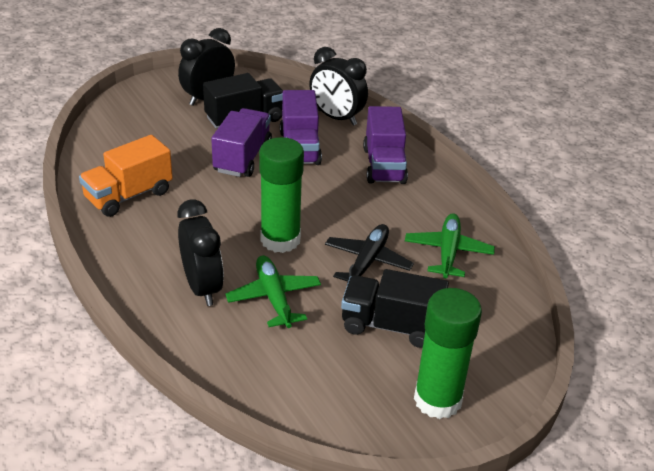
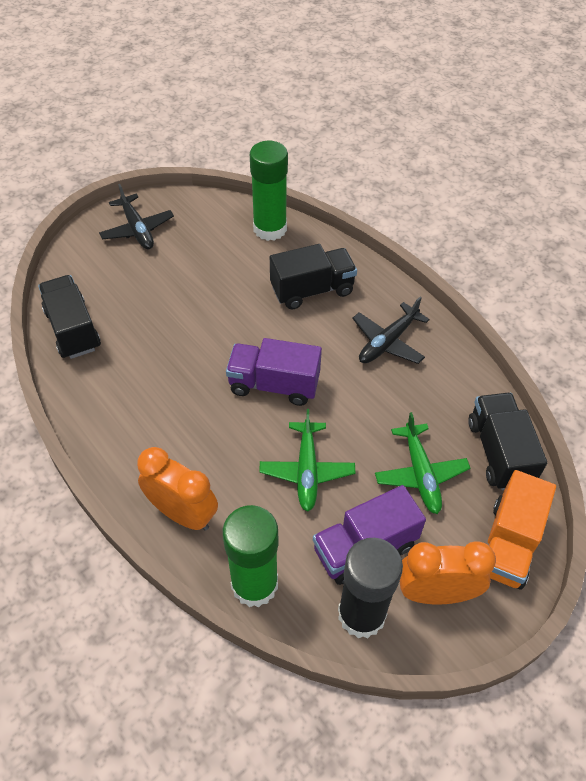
black clock: [178,28,235,106] [178,200,224,306] [309,47,368,126] = 3 -> none = 0
black glue stick: none = 0 -> [338,538,403,638] = 1
black plane: [325,224,414,284] = 1 -> [99,184,174,249] [352,297,430,364] = 2
black truck: [203,73,283,128] [341,269,449,348] = 2 -> [38,275,101,359] [270,244,357,310] [468,393,547,490] = 3
orange clock: none = 0 -> [137,447,218,531] [400,541,496,605] = 2
purple truck: [211,108,272,177] [280,90,322,165] [363,106,408,184] = 3 -> [226,338,322,406] [313,485,426,585] = 2

